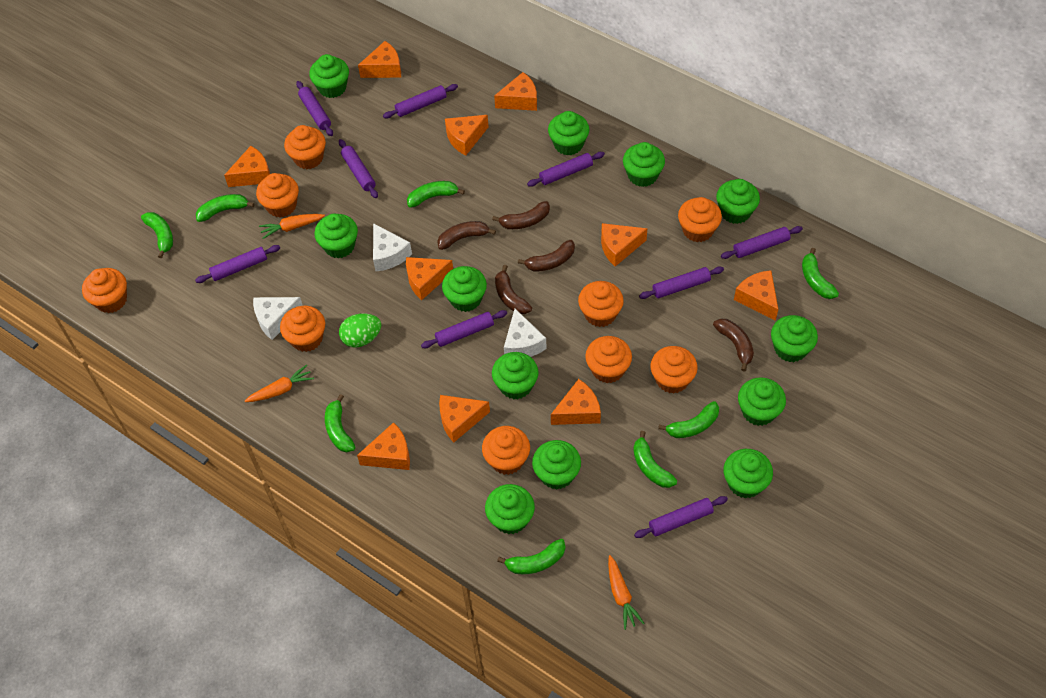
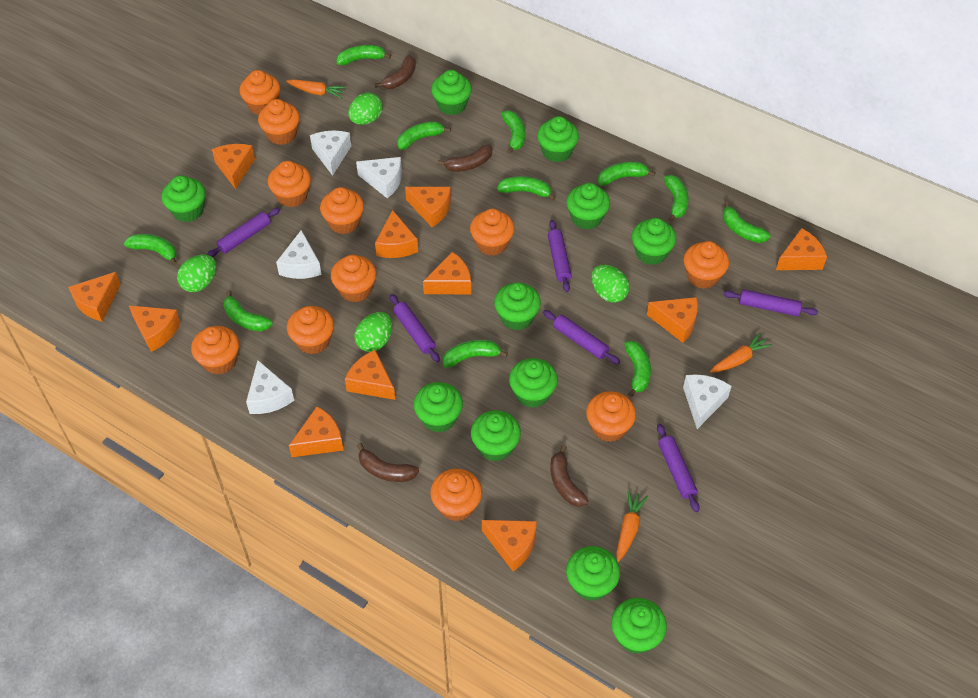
brown banana: [437,221,496,250] [492,201,550,229] [495,265,532,314] [518,240,575,272] [713,319,754,372] = 5 -> [357,443,419,482] [375,55,416,89] [437,144,493,172] [550,445,588,507] = 4
green banana: [141,212,173,258] [196,194,255,222] [325,394,355,452] [407,181,465,208] [497,539,565,574] [633,431,677,488] [658,401,719,438] [802,248,839,299] = 8 -> [124,234,177,265] [223,290,273,331] [337,45,391,65] [397,121,451,150] [443,340,508,368] [497,176,556,200] [501,111,525,154] [598,162,656,186] [624,341,651,397] [664,175,689,222] [723,201,771,243] = 11
green cupcake: [309,54,349,98] [314,214,358,258] [442,266,487,312] [485,484,535,534] [492,352,539,399] [532,440,581,490] [548,111,589,156] [623,142,665,187] [716,179,760,224] [723,449,773,499] [738,377,786,426] [771,315,818,362] = 12 -> [162,175,206,222] [414,382,463,432] [431,70,472,115] [471,410,521,461] [494,282,541,330] [509,358,558,408] [537,116,579,162] [566,183,610,230] [566,546,620,601] [611,598,667,654] [632,218,676,265] = 11
green egg: [339,313,381,348] = 1 -> [177,255,216,292] [348,93,383,125] [354,312,392,352] [591,265,630,303] = 4
orange cheese: [224,146,270,187] [357,422,410,470] [358,41,401,78] [406,257,453,300] [439,395,490,442] [445,115,489,155] [494,72,537,111] [551,379,601,425] [601,223,648,267] [734,270,778,321] = 10 -> [68,272,121,321] [129,306,181,352] [212,144,255,189] [289,406,344,457] [345,350,395,400] [375,210,418,258] [405,187,451,227] [423,252,471,294] [482,520,537,572] [647,297,698,343] [776,228,827,270] = 11
orange cupcake: [82,268,127,313] [256,173,299,218] [280,306,325,352] [284,125,326,169] [482,426,530,475] [578,281,624,327] [585,336,632,383] [650,346,698,394] [678,197,722,242] = 9 -> [191,326,239,375] [239,70,280,115] [258,99,300,145] [268,161,311,207] [287,306,334,354] [320,187,364,234] [331,255,377,302] [430,469,482,521] [470,209,515,256] [586,391,636,442] [684,241,729,289] = 11
purple rolling pin: [195,245,280,283] [296,81,333,136] [339,139,378,198] [383,84,458,118] [421,310,507,348] [527,152,605,187] [634,496,728,538] [639,267,724,299] [721,226,803,259] = 9 -> [207,207,280,257] [390,294,440,362] [543,310,620,364] [548,220,572,292] [657,424,699,512] [723,289,818,316] = 6
white cheese: [253,297,303,340] [373,223,412,271] [504,309,547,357] = 3 -> [246,360,294,414] [276,230,322,279] [310,131,351,176] [356,157,402,198] [683,374,731,429] = 5

